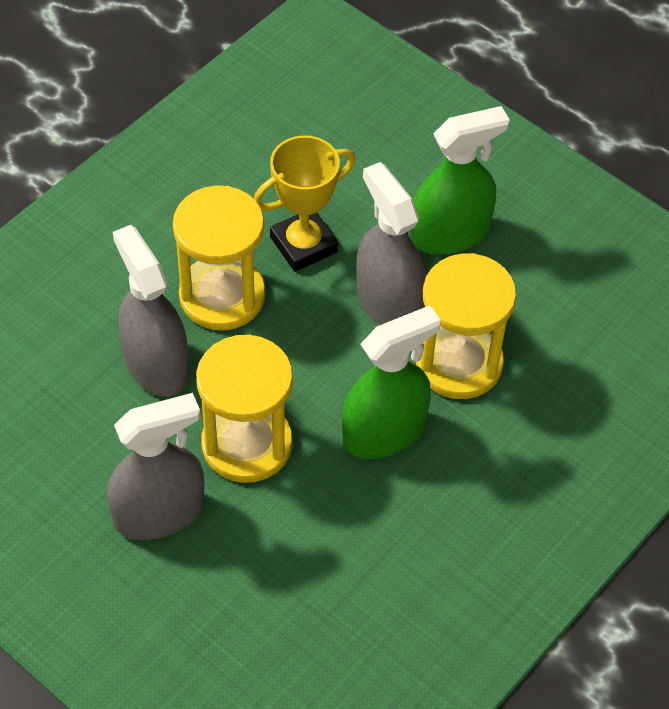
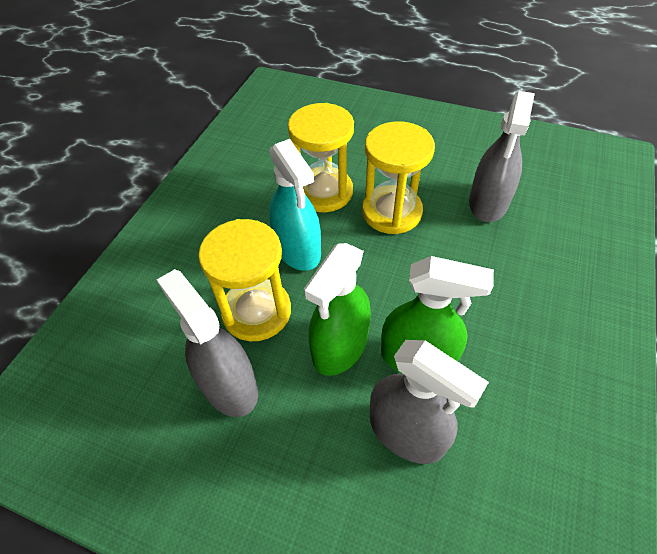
turquoise spray bottle: none = 0 -> [269,139,321,271] = 1
yellow trophy: [254,135,356,272] = 1 -> none = 0

